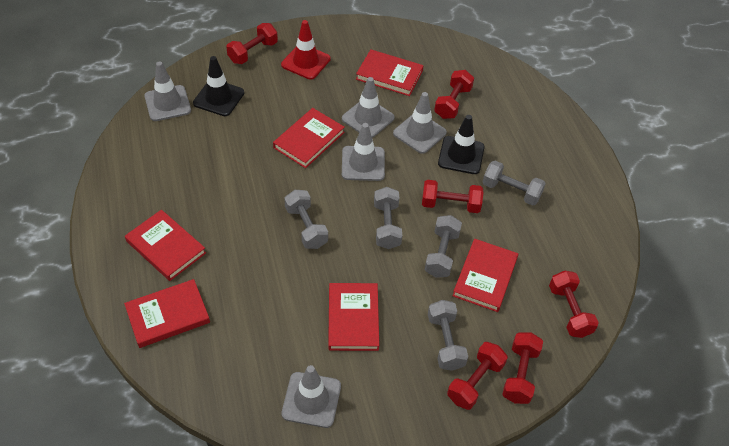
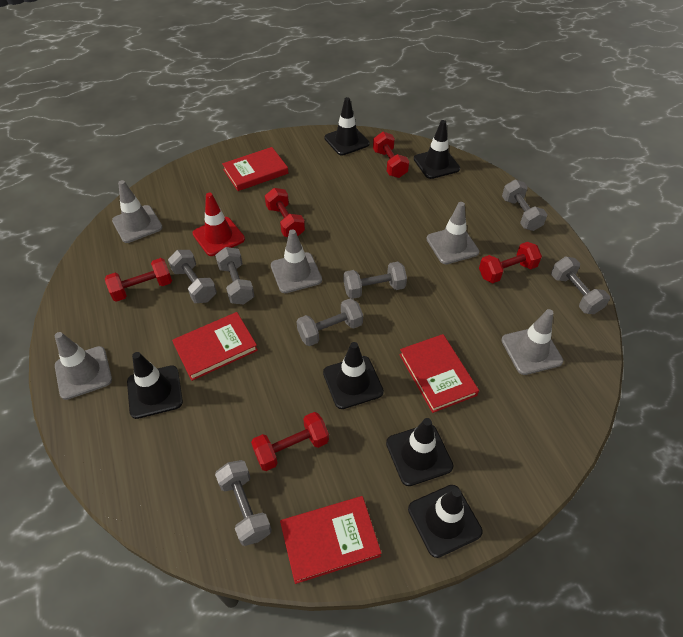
black traffic cone: [193,56,244,116] [438,115,485,174] = 2 -> [127,352,183,419] [323,342,384,409] [324,97,370,156] [386,418,453,486] [408,485,483,558] [414,120,460,179] = 6
grey dumbbell: [284,190,328,249] [374,187,402,249] [425,215,462,278] [428,300,468,371] [483,161,546,206] = 5 -> [168,250,217,303] [215,247,254,304] [215,460,272,546] [296,298,363,346] [344,262,407,299] [502,180,548,231] [551,257,610,314] = 7
red book: [124,279,210,348] [125,210,206,281] [273,108,345,168] [328,283,379,351] [356,49,424,96] [453,239,518,312] = 6 -> [172,312,258,381] [222,147,289,191] [280,496,381,584] [399,334,479,413] = 4
red dumbbell: [226,23,278,64] [422,180,483,213] [434,70,474,119] [447,342,508,410] [502,332,543,404] [549,270,599,338] = 6 -> [105,258,172,302] [251,412,329,471] [265,188,305,237] [373,132,409,178] [479,242,542,283] = 5

